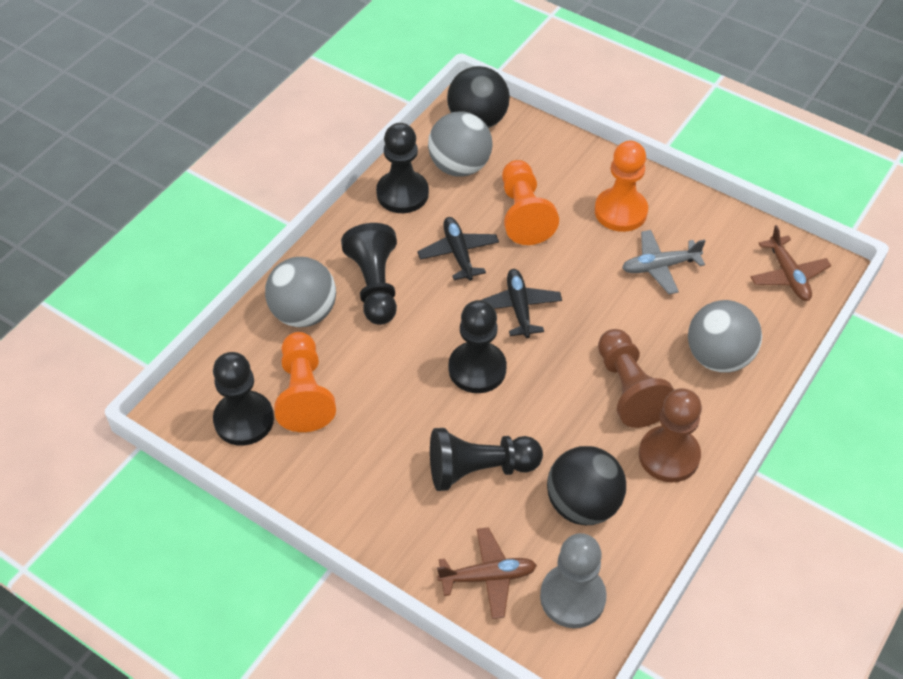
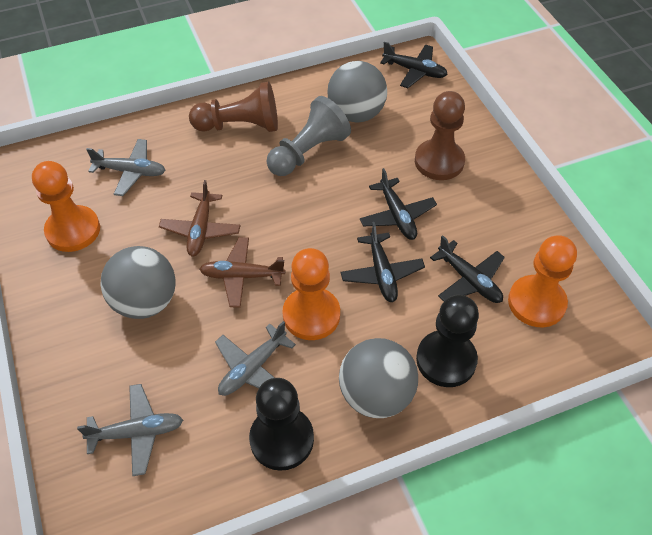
black ball: [447,66,510,128] [547,446,626,525] = 2 -> none = 0
black pawn: [213,352,274,446] [341,223,397,325] [376,123,429,213] [430,428,543,491] [449,300,507,393] = 5 -> [249,378,314,471] [416,295,479,387] = 2
black plane: [417,217,499,281] [482,269,562,338] = 2 -> [341,222,425,302] [360,168,437,240] [380,42,448,88] [430,235,505,303] = 4
grey plane: [622,230,705,294] = 1 -> [77,384,183,476] [86,139,166,196] [215,321,296,396] = 3

